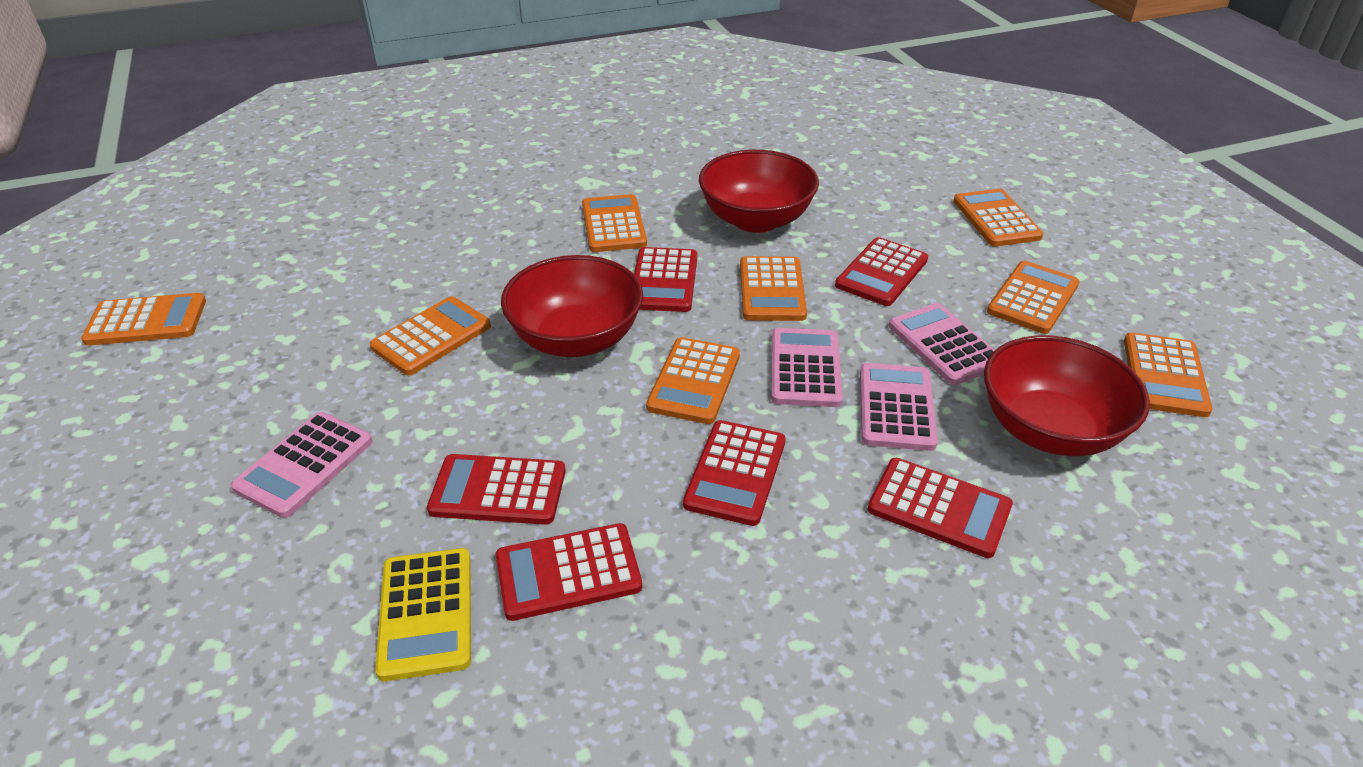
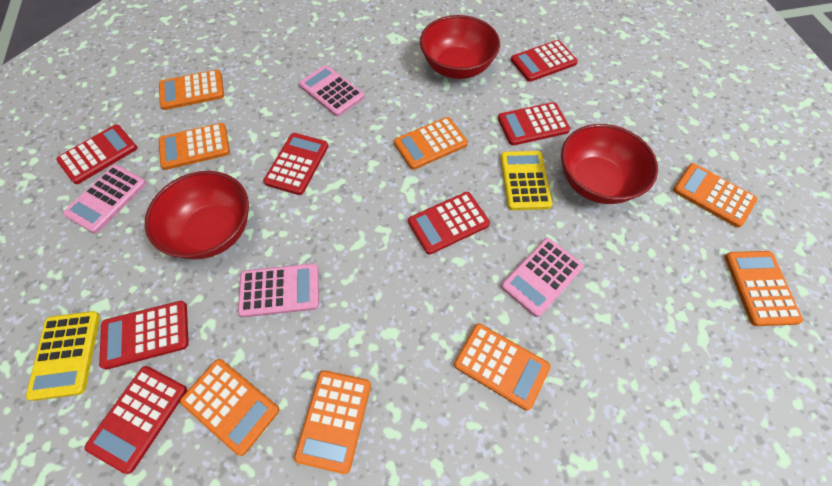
red calculator: [427,454,566,525] [496,523,642,621] [634,247,697,312] [683,420,786,526] [835,237,928,306] [868,458,1013,558] = 6 -> [56,124,138,184] [85,366,187,474] [99,301,189,370] [263,133,328,195] [408,192,490,255] [498,102,570,146] [511,40,578,82] = 7
yellow calculator: [375,548,471,681] = 1 -> [26,311,100,401] [500,151,552,210] = 2

